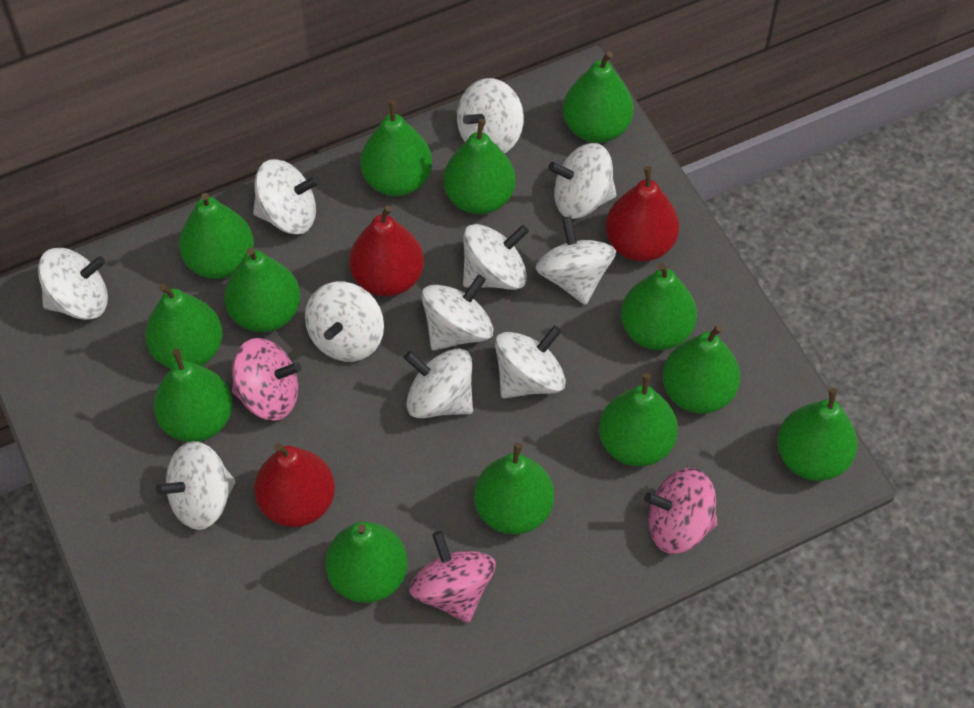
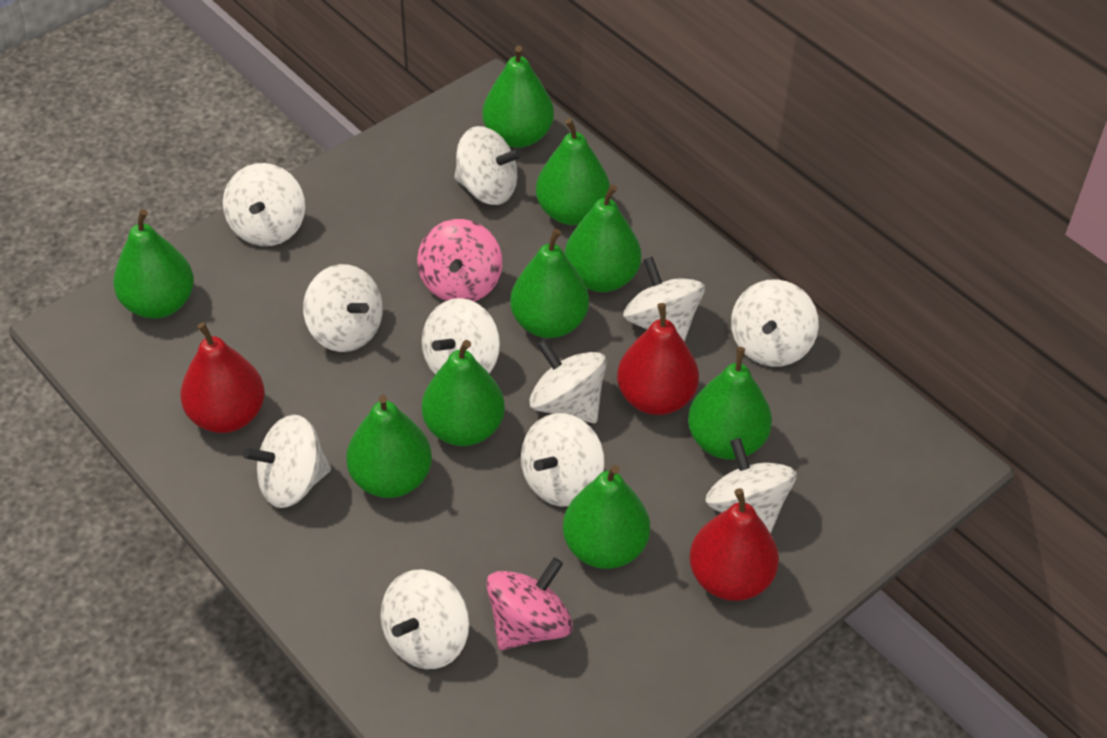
green pear: [145,283,223,369] [153,349,233,442] [179,193,254,279] [224,248,301,332] [325,522,408,603] [360,100,432,196] [443,119,516,214] [474,443,554,535] [563,51,634,143] [599,373,678,467] [621,263,697,350] [662,325,740,414] [777,388,858,481] = 13 -> [113,209,194,319] [346,395,432,498] [422,340,505,446] [482,45,554,148] [510,229,589,338] [536,118,610,225] [563,465,650,569] [564,185,641,292] [688,347,772,460] = 9
pink spinning top: [232,338,301,421] [409,531,496,623] [644,468,718,554] = 3 -> [417,219,502,302] [486,557,573,650] = 2

